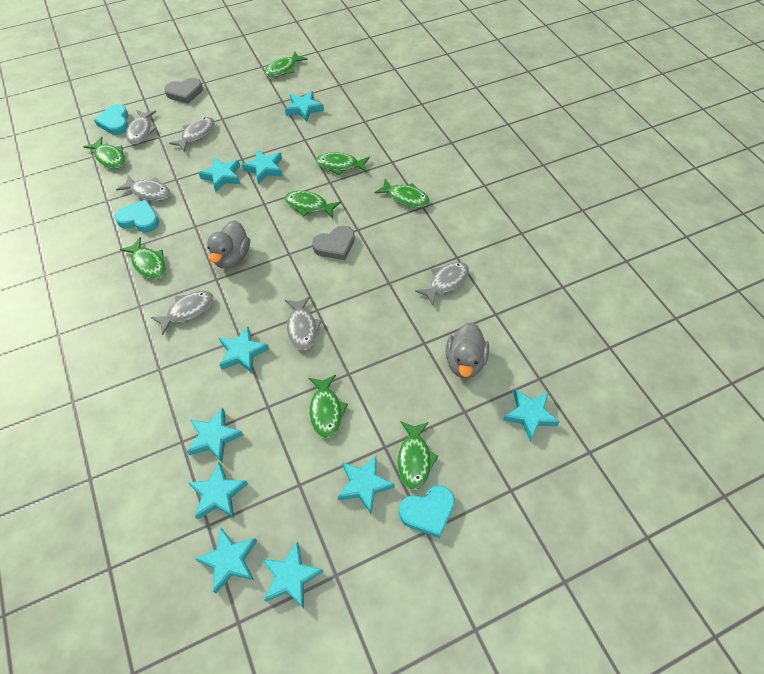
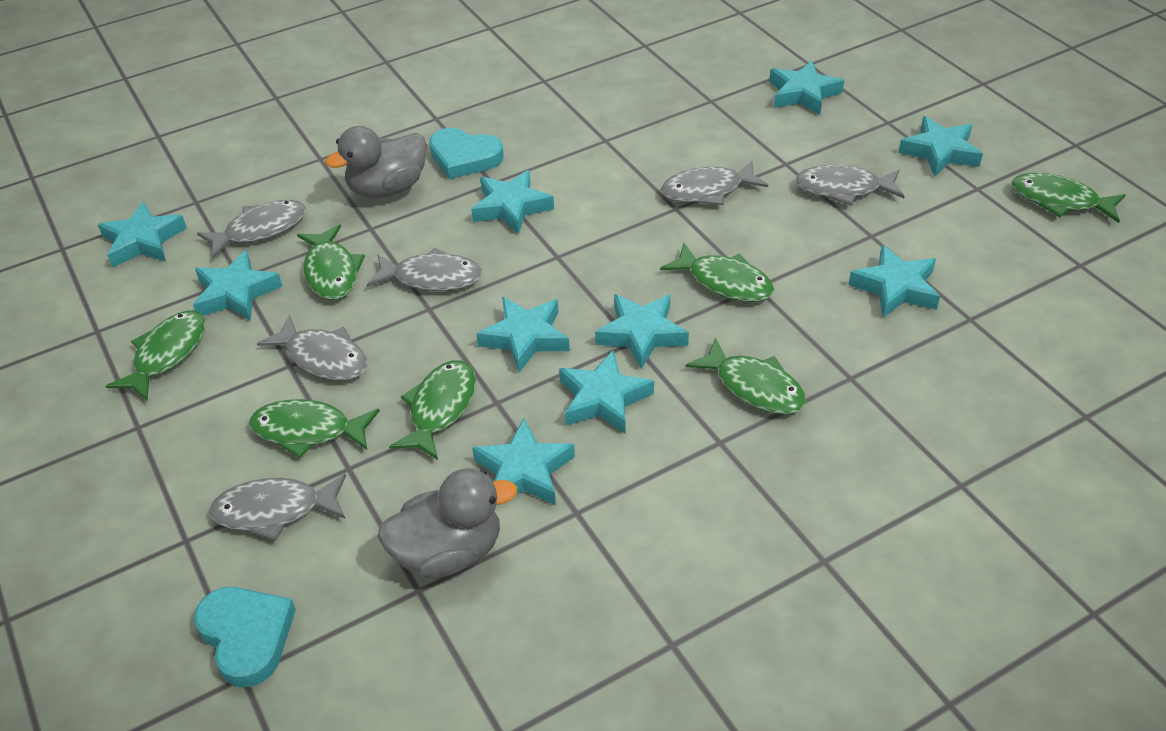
green fish: [84,137,125,169] [120,237,166,279] [265,51,308,77] [285,191,341,218] [309,375,348,438] [316,152,370,175] [375,179,430,208] [397,421,438,490] = 8 -> [106,310,206,401] [249,399,380,458] [297,224,365,300] [389,360,476,460] [660,243,774,302] [686,337,806,414] [1011,173,1126,223] = 7
grey heart: [164,78,203,104] [312,226,355,260] = 2 -> none = 0
turquoise heart: [94,104,129,135] [115,200,159,232] [399,485,455,538] = 3 -> [194,587,296,687] [429,128,504,179] = 2

